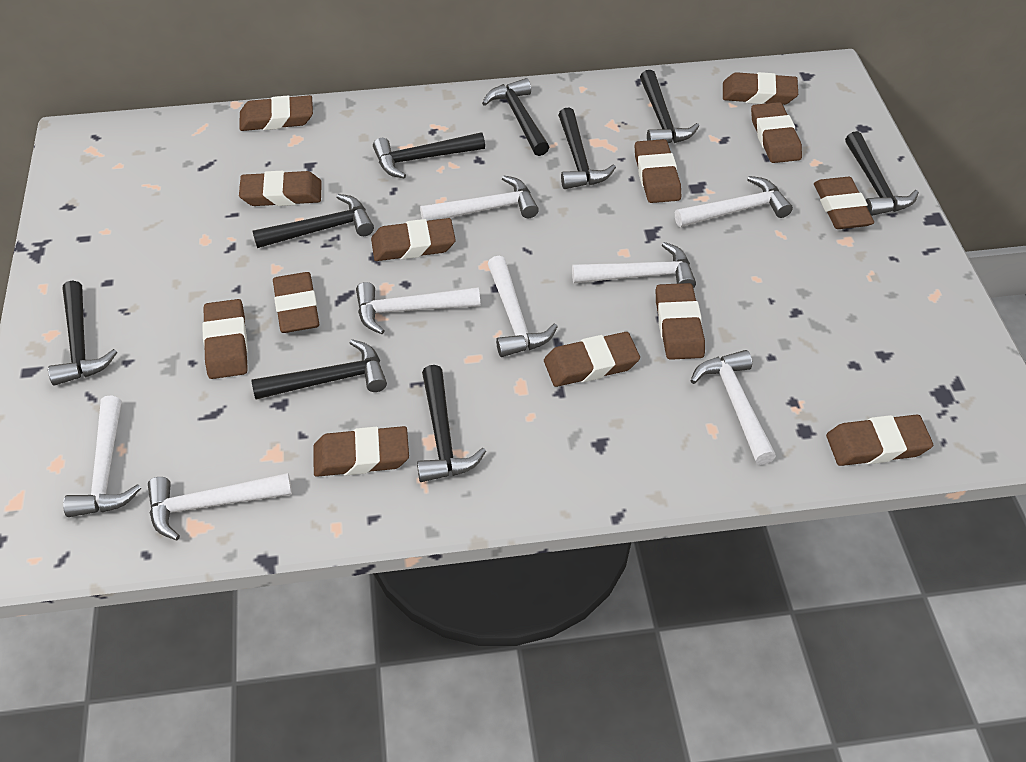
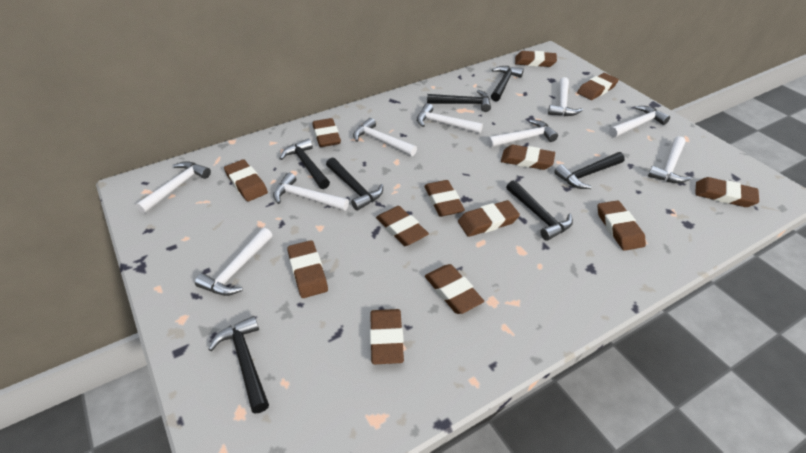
black hammer: [48,280,117,386] [251,339,387,399] [253,194,374,248] [373,132,485,178] [417,365,486,482] [482,78,549,156] [558,108,616,189] [640,70,699,143] [845,131,919,216] = 9 -> [208,316,269,413] [279,138,330,189] [326,158,383,211] [427,90,491,112] [491,66,524,102] [506,180,573,241] [554,152,625,189] = 7
white hammer: [63,395,141,517] [148,473,292,540] [356,282,480,334] [420,176,539,221] [488,256,558,357] [572,242,696,288] [675,176,793,227] [690,350,776,465] = 8 -> [136,161,211,213] [195,228,272,296] [273,173,349,211] [353,118,417,156] [417,103,483,134] [487,119,558,147] [548,77,583,116] [609,106,670,137] [648,136,691,183] = 9

